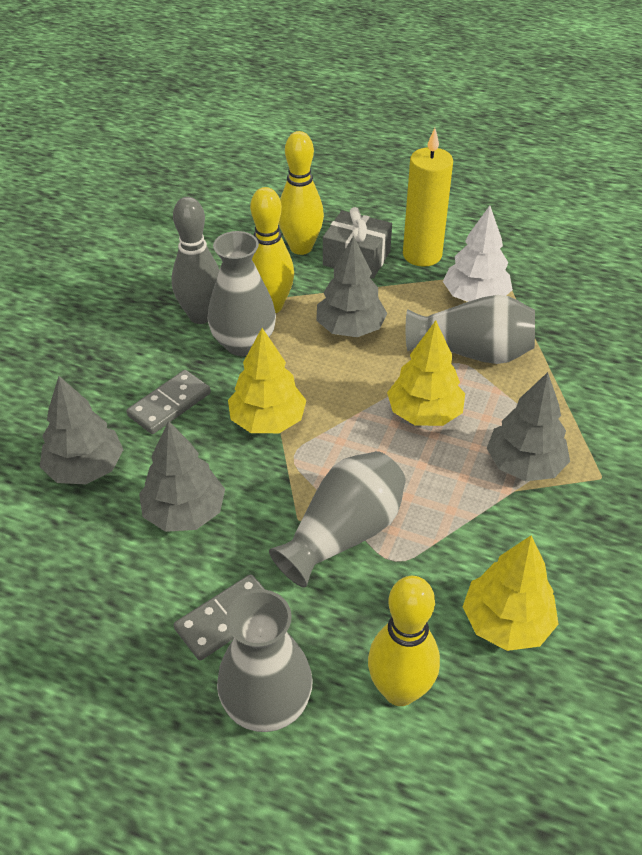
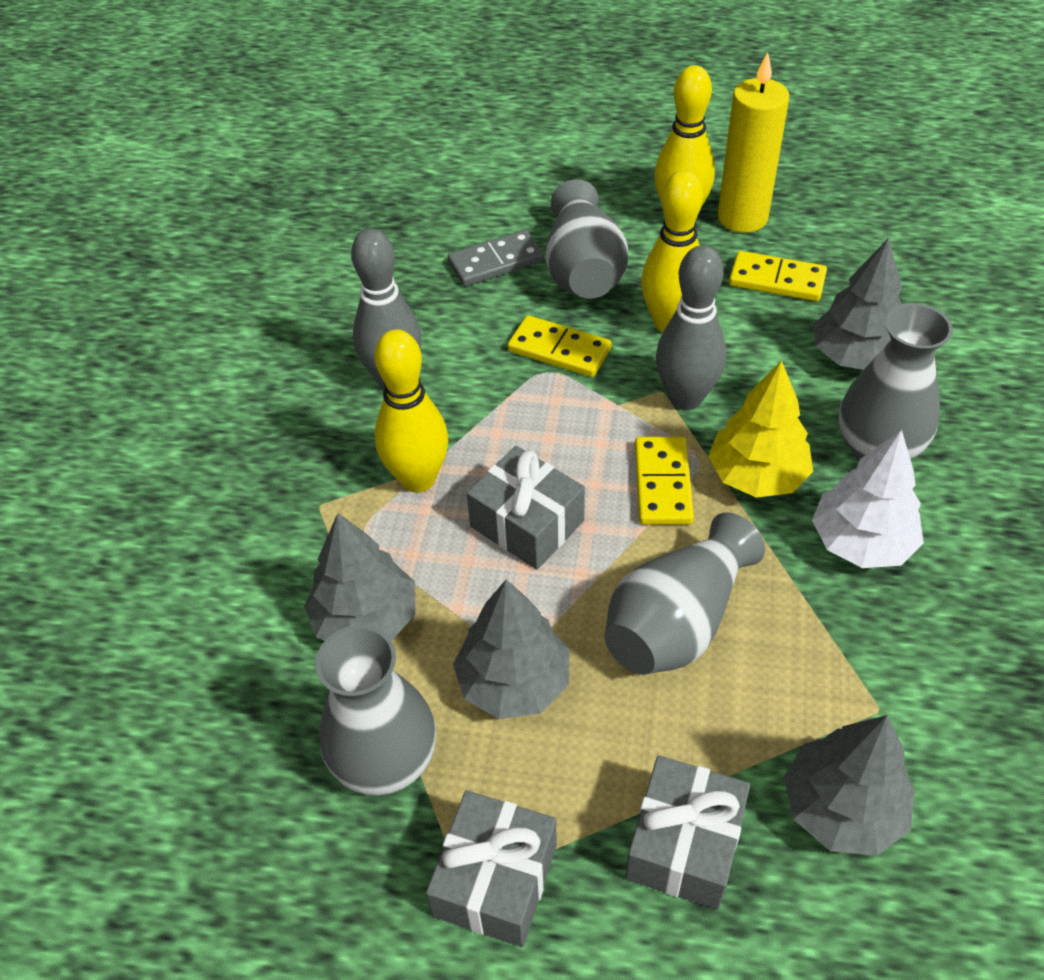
grey bowling pin: [172,197,219,324] = 1 -> [351,229,421,389] [656,245,726,410] = 2
grey domino: [126,370,211,434] [174,574,265,661] = 2 -> [448,230,544,286] = 1
grey gift: [323,207,392,279] = 1 -> [426,790,557,947] [467,446,585,570] [626,755,750,909] = 3
yellow domino: none = 0 -> [508,315,612,377] [635,437,694,525] [729,251,827,301] = 3
yellow tree: [228,328,307,433] [387,321,465,426] [463,535,559,651] = 3 -> [708,360,813,498] = 1

